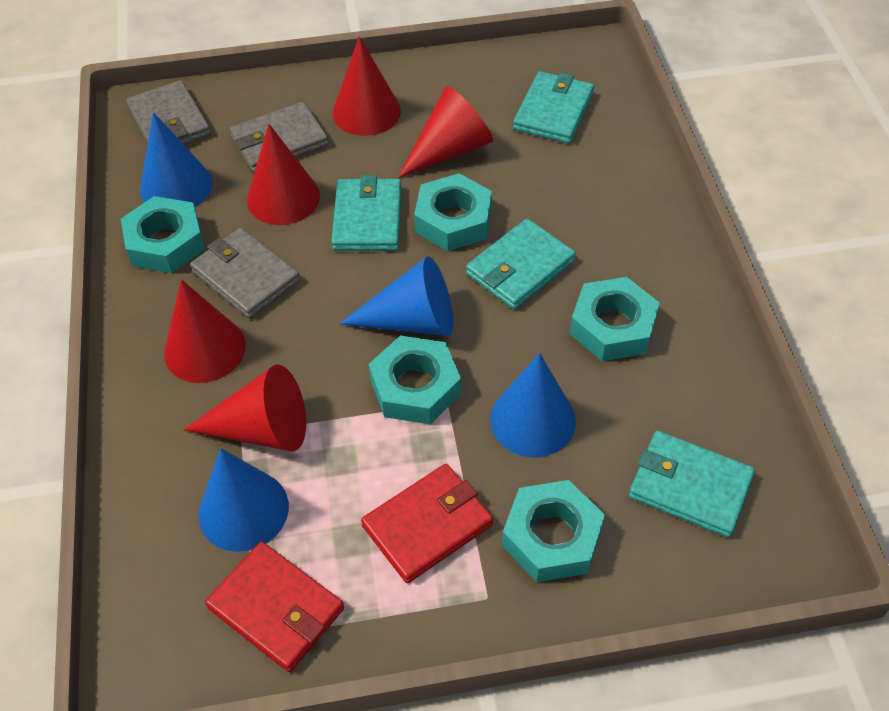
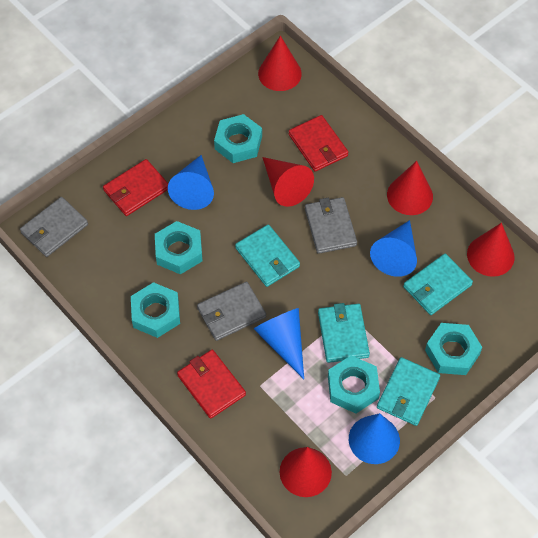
red wallet: [205,542,344,672] [361,464,493,583] = 2 -> [103,159,168,216] [177,350,246,419] [289,115,348,172] = 3

